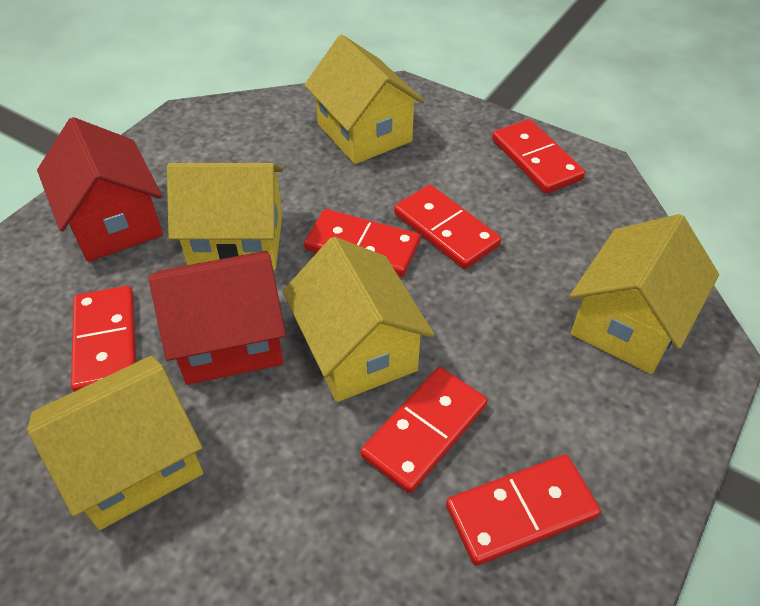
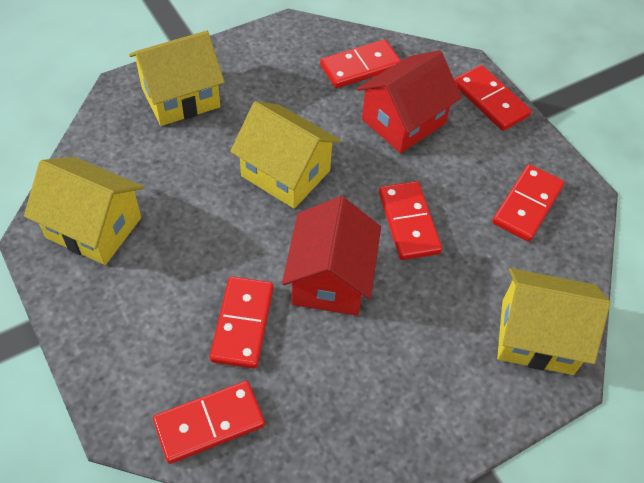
yellow house: [27,356,203,530] [167,163,283,270] [283,237,435,402] [304,35,425,164] [570,214,719,374] = 5 -> [24,157,143,265] [129,31,225,126] [230,101,341,209] [497,268,610,375] = 4

